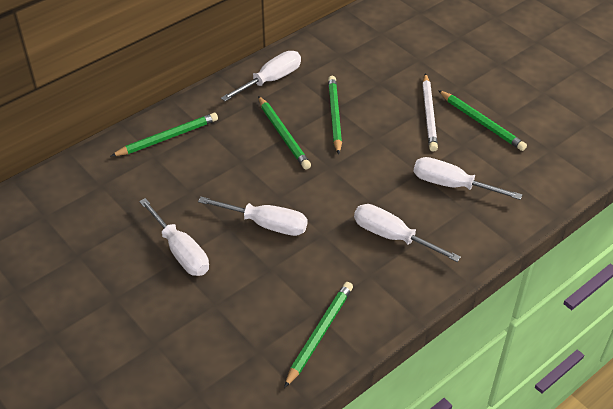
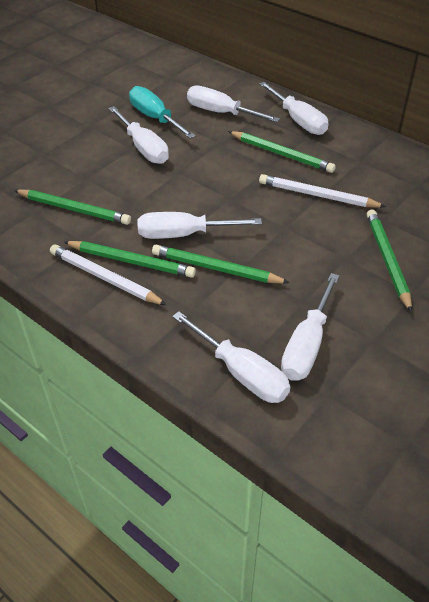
turquoise screwdriver: none = 0 -> [129,86,196,139] = 1
white pencil: [422,73,438,152] = 1 -> [50,244,167,305] [259,174,386,208] = 2
white screwdriver: [139,198,209,276] [198,197,307,236] [221,51,301,101] [354,204,461,262] [414,157,523,200] = 5 -> [108,106,169,164] [137,212,262,239] [172,311,290,403] [187,86,280,122] [259,82,329,135] [281,273,339,381] = 6

